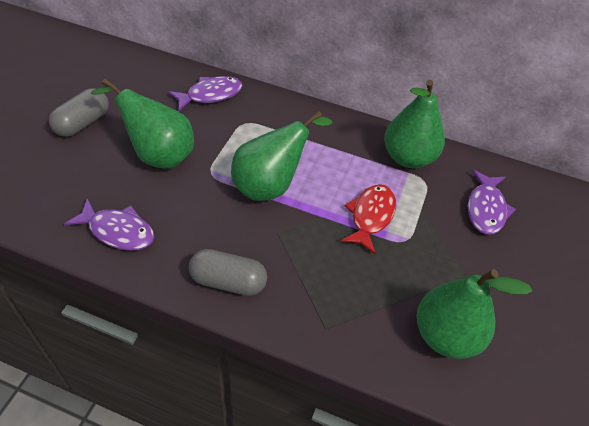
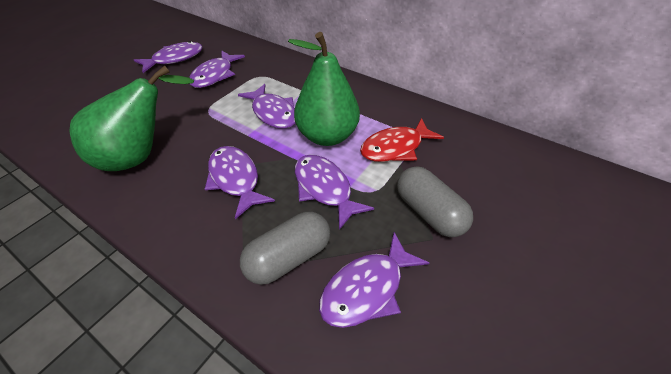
green pear: [91,78,194,169] [231,111,332,201] [384,80,445,168] [417,269,532,359] = 4 -> [69,65,194,171] [288,32,360,146] = 2
purple fish: [64,199,154,251] [168,76,243,111] [468,169,516,235] = 3 -> [134,41,203,73] [189,51,245,88] [205,146,275,219] [238,84,295,129] [295,155,374,230] [319,232,429,328] = 6

